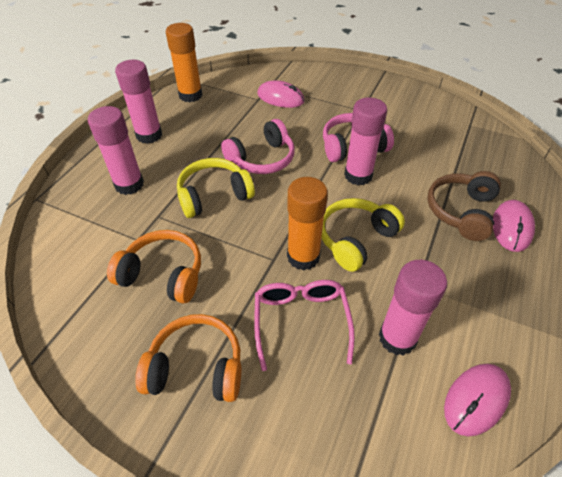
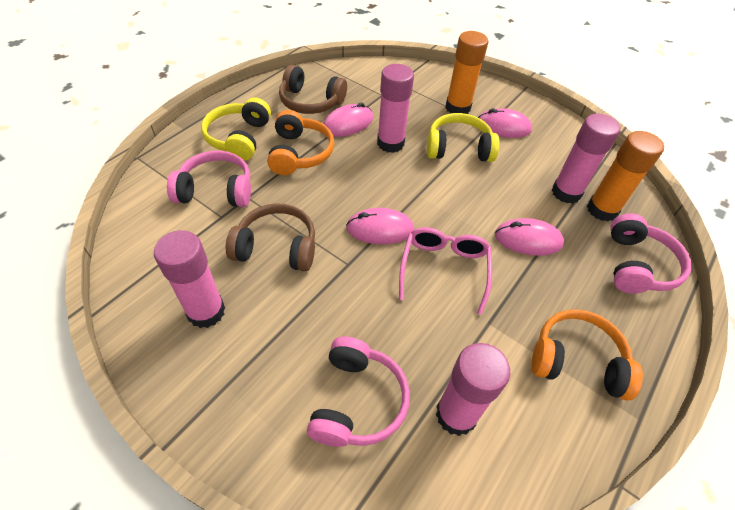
brown headphones: [427,171,501,241] = 1 -> [226,203,315,271] [279,65,347,114] = 2
pink headphones: [221,119,295,174] [323,113,394,162] = 2 -> [167,151,251,207] [307,336,410,447] [610,213,691,294] = 3
pink mouse: [257,80,305,108] [444,364,511,436] [493,200,535,252] = 3 -> [323,103,373,137] [346,208,414,244] [478,108,532,138] [495,218,564,256] = 4

